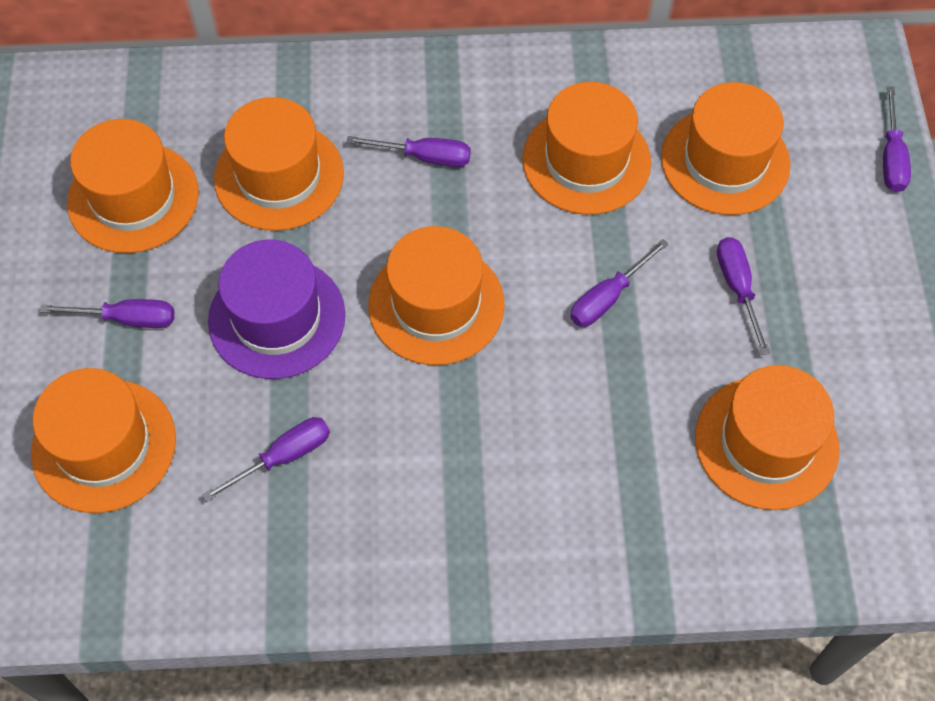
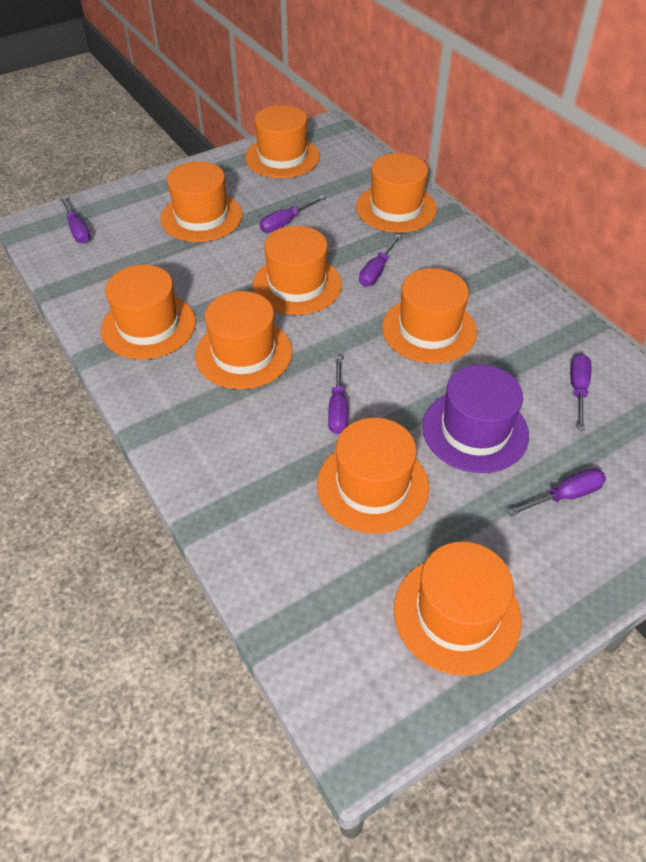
orange hat: [31,368,176,513] [67,119,199,253] [214,97,344,231] [368,226,505,365] [522,82,651,215] [661,82,790,215] [695,365,839,510] = 7 -> [101,265,196,359] [160,161,242,242] [195,291,292,389] [245,105,320,178] [252,226,342,315] [317,418,429,534] [356,153,437,233] [382,268,477,363] [394,542,522,676] = 9

